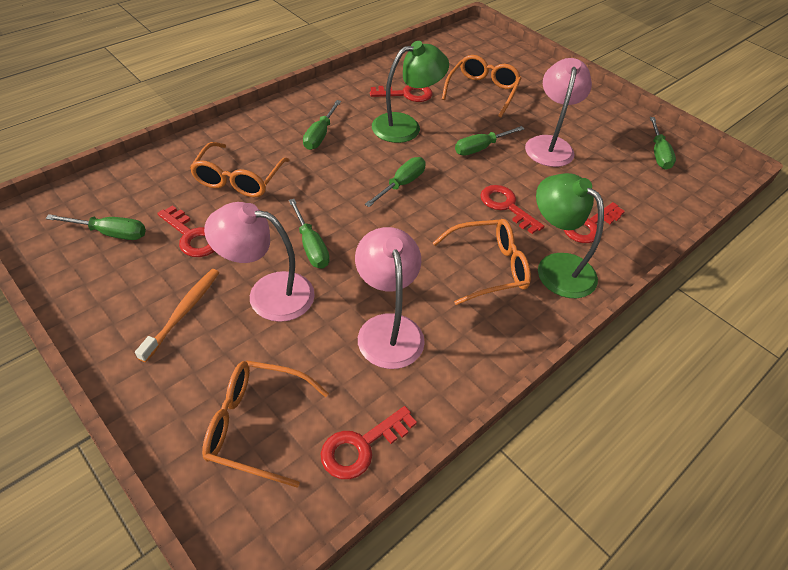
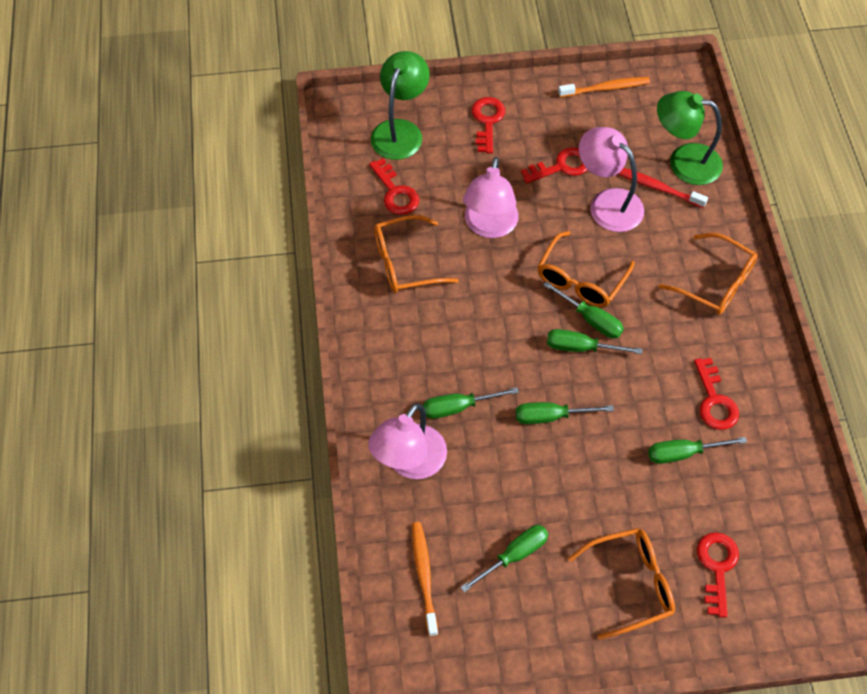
orange toothbrush: [135,269,219,362] = 1 -> [412,522,438,637] [558,77,650,97] = 2
red toothbrush: none = 0 -> [618,168,708,208] = 1

